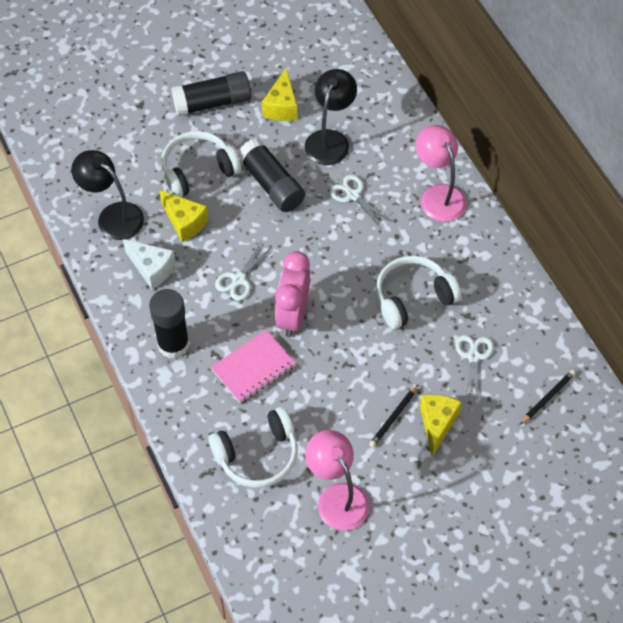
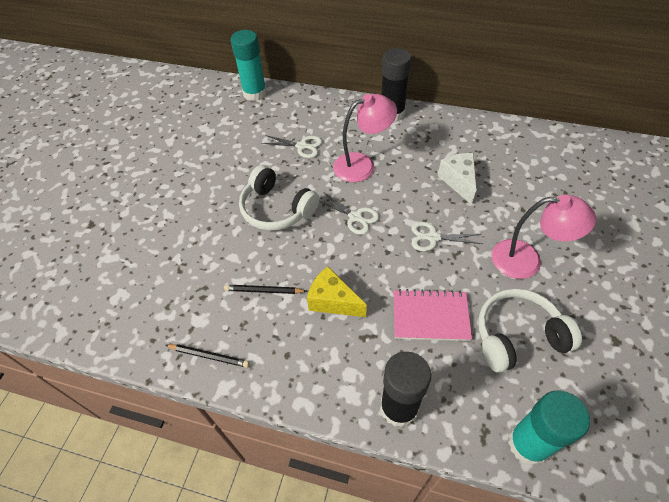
black glue stick: [149,289,190,358] [171,71,251,116] [237,138,305,212] = 3 -> [380,351,431,427] [381,48,411,121] = 2
black lamp: [71,150,144,240] [305,69,357,165] = 2 -> none = 0
pink clock: [275,251,310,337] = 1 -> none = 0
turquoise glue stick: none = 0 -> [231,30,267,101] [508,390,590,466] = 2
white headphones: [161,131,241,197] [208,407,298,488] [376,256,461,329] = 3 -> [239,165,320,231] [478,289,582,373] = 2
yellow cheese: [159,190,209,242] [262,68,297,121] [420,394,462,457] = 3 -> [307,266,367,317] = 1

